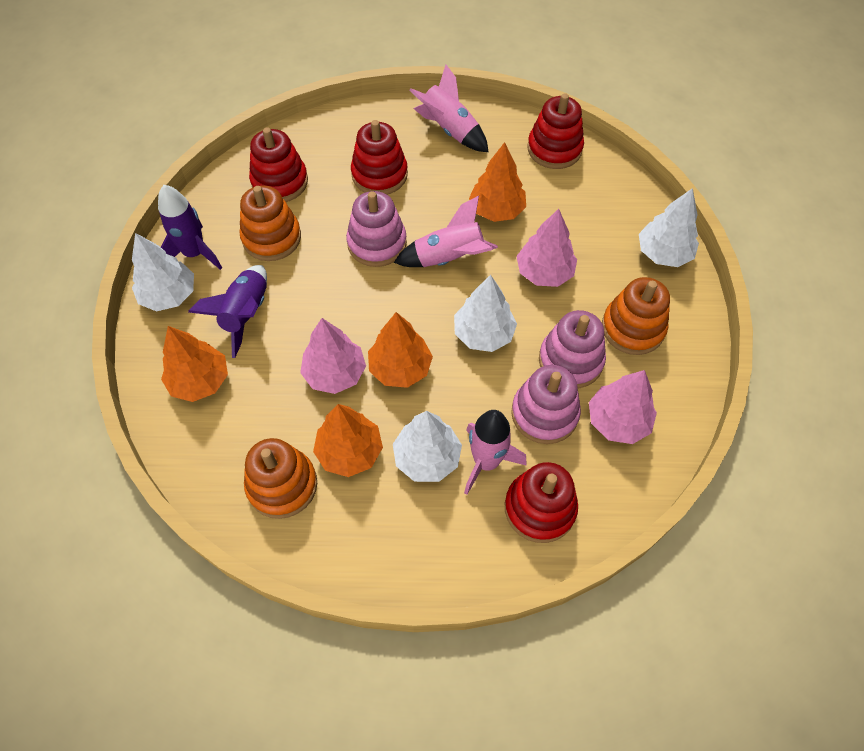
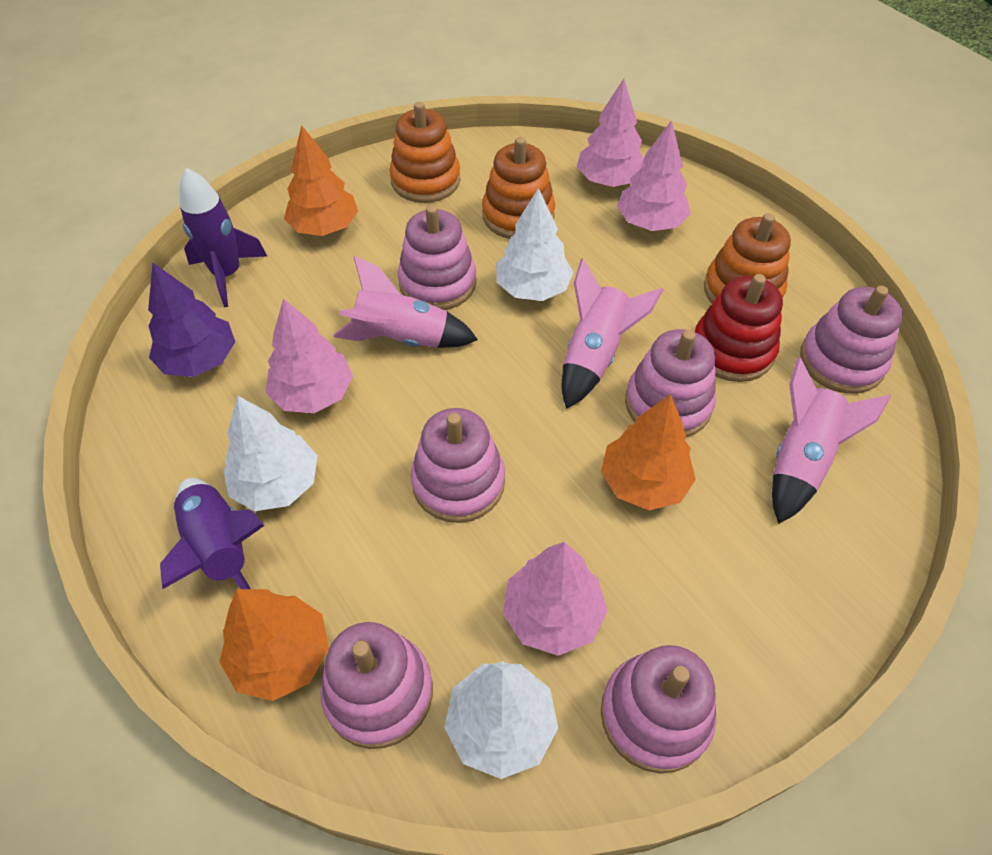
orange tree: [161,326,228,402] [313,404,383,477] [368,312,433,388] [469,142,526,222] = 4 -> [219,589,329,701] [284,125,358,236] [601,394,696,510] = 3
pink stacking toy: [346,191,407,267] [511,365,581,444] [539,310,606,388] = 3 -> [320,622,433,749] [398,205,477,310] [411,408,505,523] [601,645,716,773] [625,329,716,437] [800,286,903,394] = 6
pink tree: [300,318,366,394] [516,209,577,287] [589,370,657,444] = 3 -> [266,298,353,413] [503,542,607,656] [577,79,644,187] [617,120,691,231] = 4
purple tree: none = 0 -> [148,263,235,377] = 1
red stacking toy: [249,127,308,202] [351,120,408,195] [505,462,578,543] [527,93,584,169] = 4 -> [695,274,783,382] = 1
white tree: [132,233,194,312] [393,411,462,482] [454,275,517,352] [639,188,699,267] = 4 -> [223,395,318,511] [444,661,558,779] [496,188,573,301] = 3

